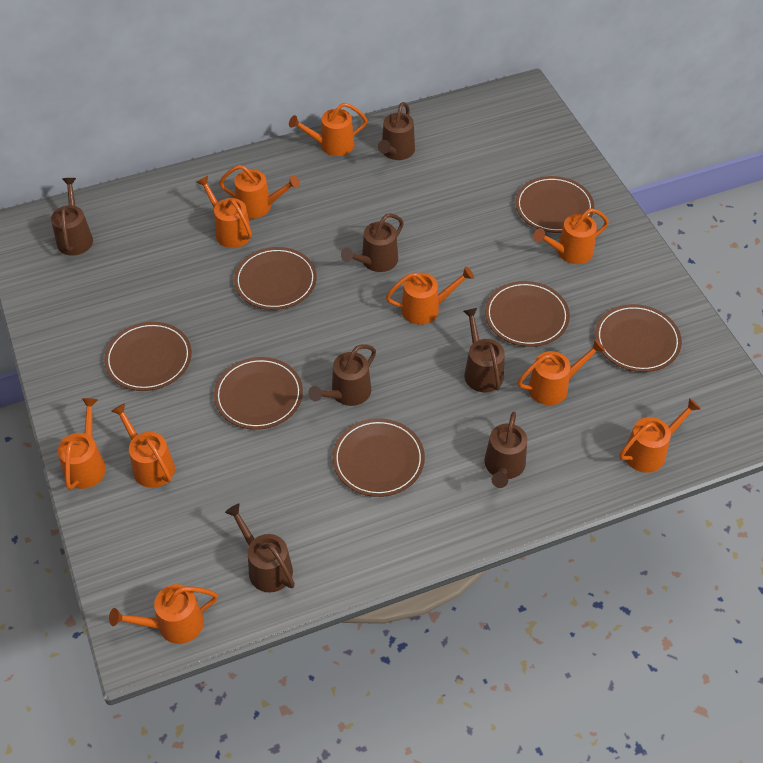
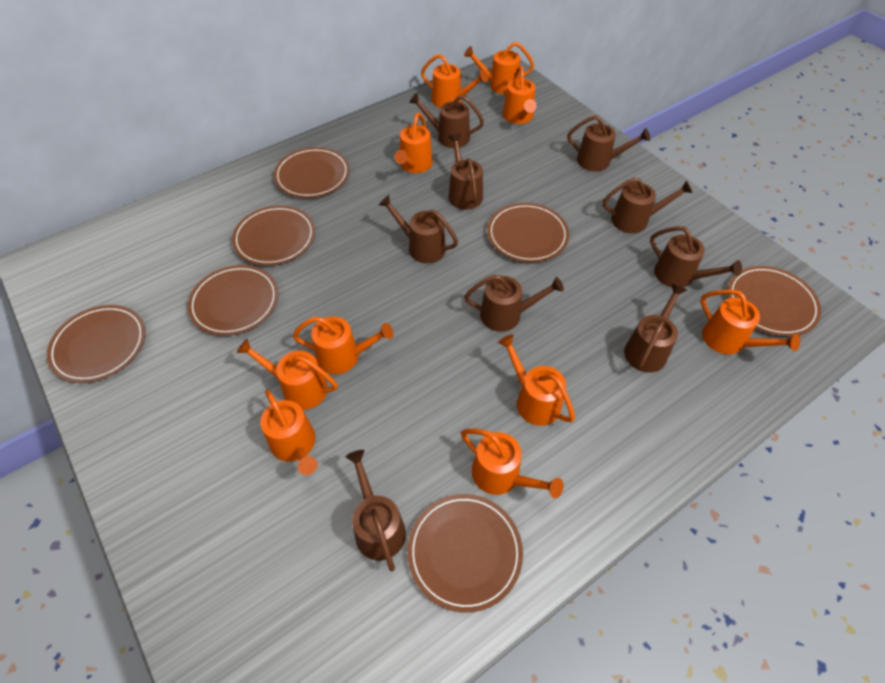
brown watering can: [51,178,93,256] [225,504,295,592] [308,344,376,406] [341,213,404,272] [378,102,415,160] [463,308,505,392] [484,411,527,488] = 7 -> [346,450,406,571] [379,195,458,263] [409,93,484,148] [448,133,483,210] [464,275,564,332] [567,115,650,171] [602,178,693,233] [624,284,687,373] [650,226,742,288] = 9

